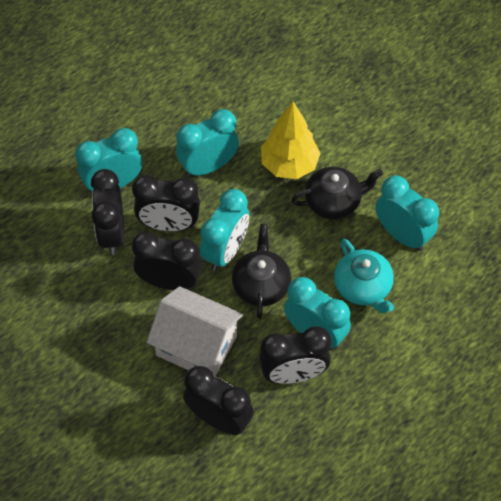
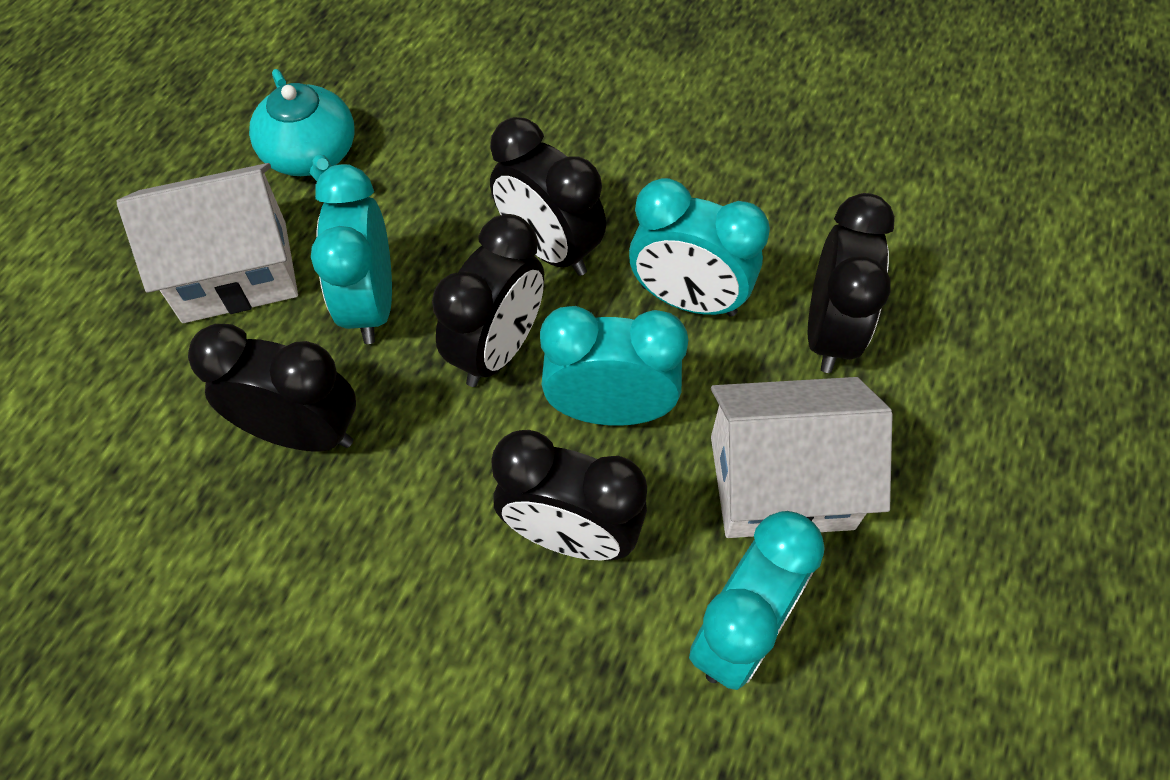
black teapot: [232,224,291,319] [291,167,383,220] = 2 -> none = 0
turquoise clock: [75,128,142,194] [176,109,239,177] [200,189,249,271] [284,277,351,349] [376,175,439,251] = 5 -> [311,164,392,344] [540,306,688,426] [629,178,770,317] [689,511,825,690] = 4
white house: [146,286,243,376] = 1 -> [117,163,298,323] [711,377,893,538] = 2
yellow tree: [261,101,321,179] = 1 -> none = 0

